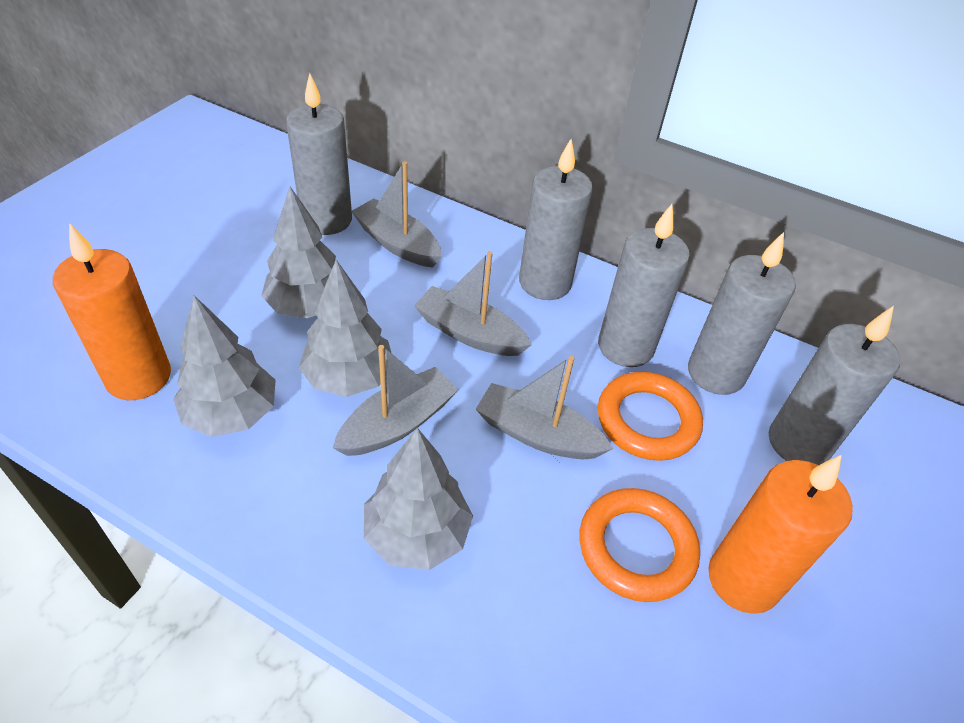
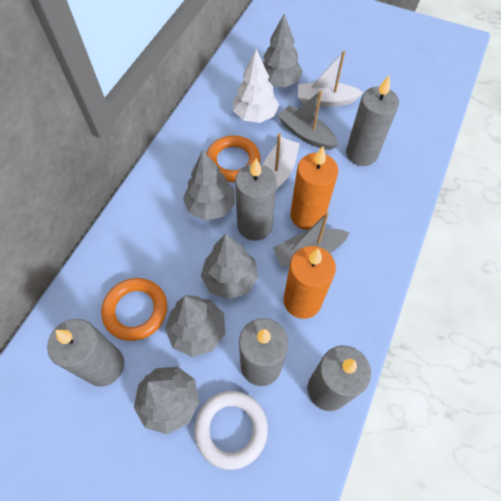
grey boat: [333,345,459,456] [351,161,442,267] [414,251,532,356] [475,356,613,459] = 4 -> [273,212,349,266] [278,90,338,150] = 2
grey tree: [173,295,276,437] [261,187,336,318] [299,260,391,397] [364,428,473,570] = 4 -> [134,366,200,434] [165,295,226,357] [183,150,235,220] [201,234,258,300] [263,14,303,88] = 5
white boat: none = 0 -> [263,133,300,189] [298,51,364,107] = 2
white ring: none = 0 -> [194,391,268,470] = 1
white tree: none = 0 -> [233,49,279,123] = 1

